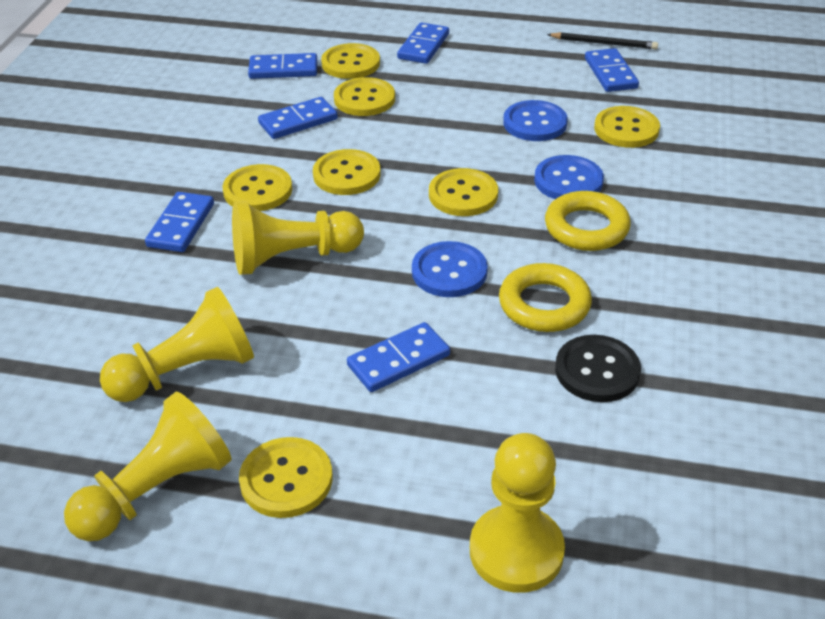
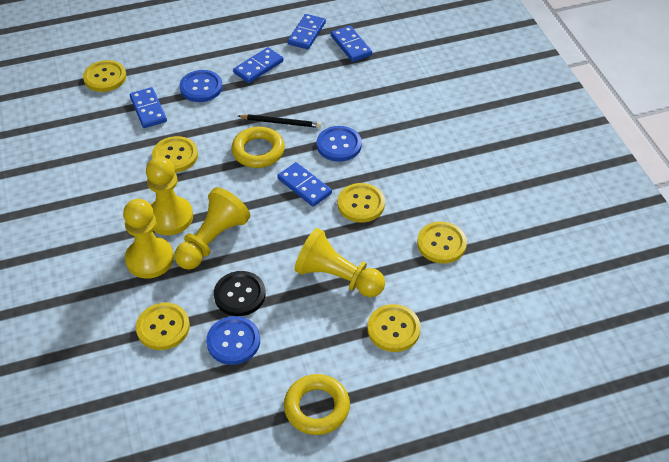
blue domino: [145,192,214,252] [248,53,317,79] [258,97,338,139] [347,322,450,392] [397,22,449,64] [585,48,639,92] = 6 -> [130,87,167,128] [233,47,283,83] [277,162,332,207] [288,14,326,49] [331,26,372,62] = 5
yellow button: [223,164,292,211] [239,437,332,518] [313,149,381,195] [321,43,380,79] [334,77,395,116] [429,168,498,216] [594,106,660,148] = 7 -> [83,60,126,92] [136,303,190,350] [152,136,198,173] [338,183,385,222] [367,304,421,352] [417,221,467,264] = 6

